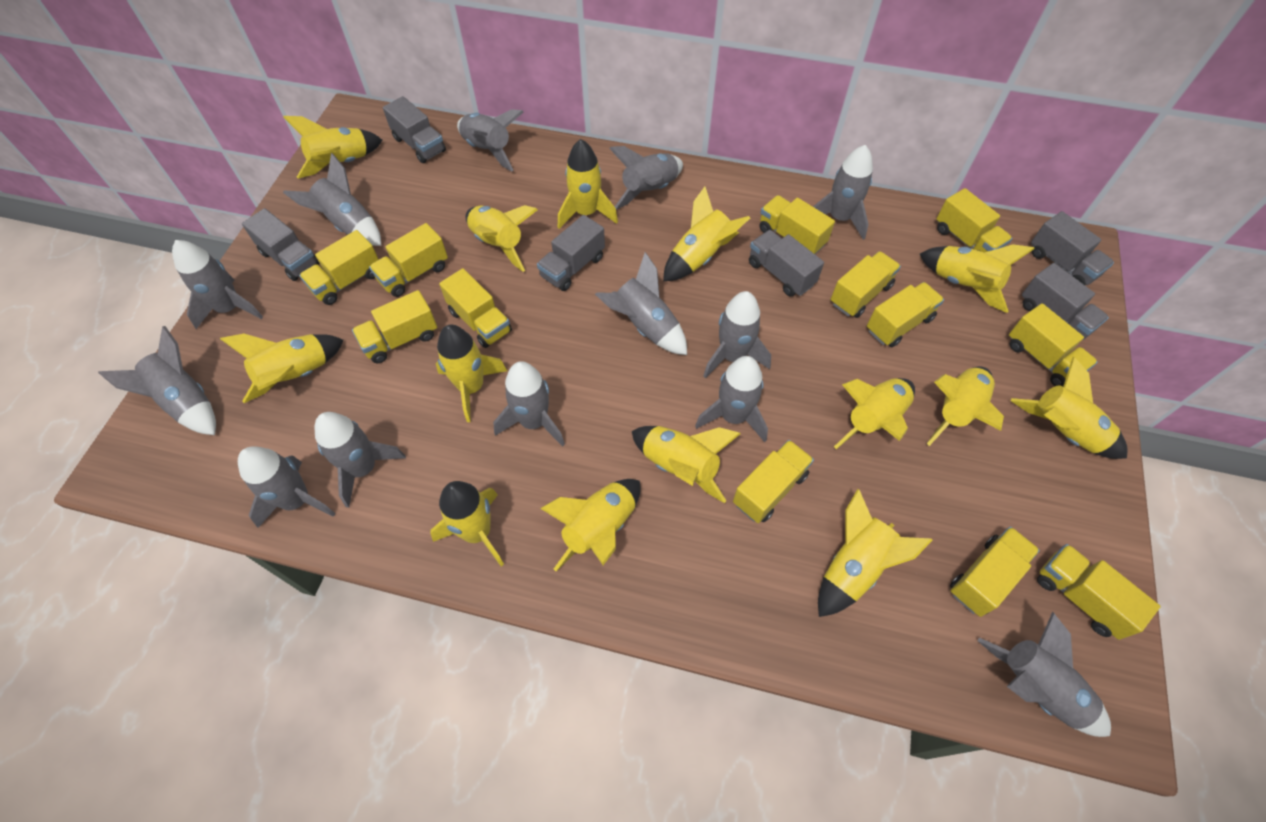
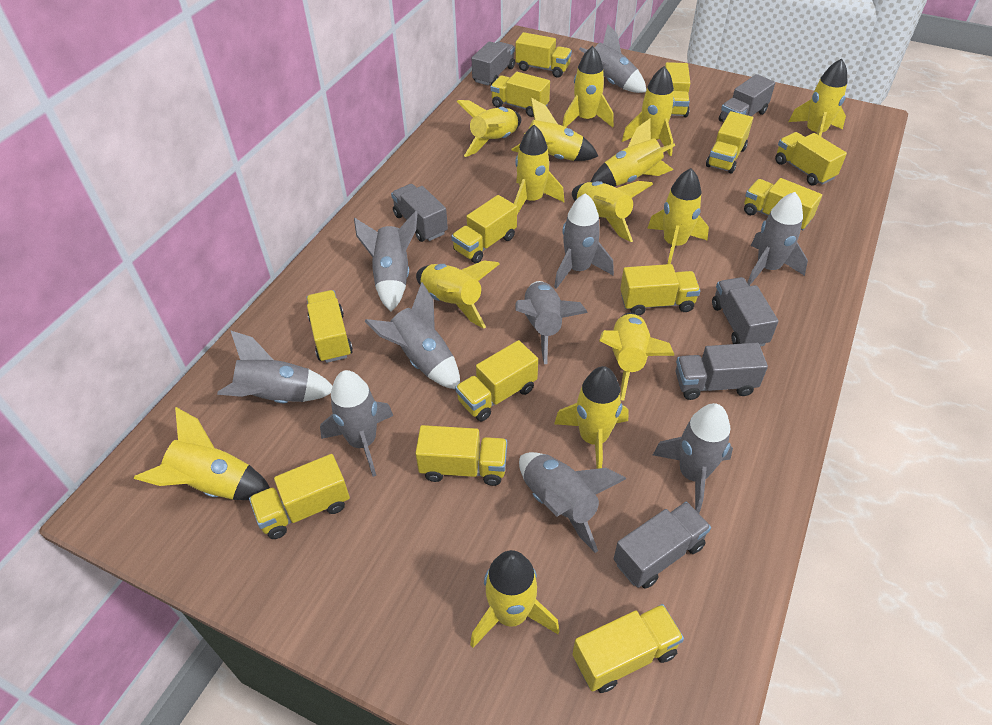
grey rocket: [98,326,216,435] [172,240,263,329] [238,446,336,528] [283,153,381,246] [315,412,406,508] [457,109,523,172] [493,361,565,447] [595,252,687,355] [609,146,683,210] [695,356,768,442] [703,291,771,378] [813,145,873,240] [977,611,1111,737] = 13 -> [217,330,333,403] [320,370,393,477] [354,211,418,311] [365,282,460,389] [515,281,588,364] [519,452,626,553] [554,193,614,289] [579,24,646,93] [653,403,733,513] [747,192,808,286] = 10
yellow truck: [299,230,379,305] [352,290,437,363] [369,223,448,297] [439,268,512,348] [733,440,814,523] [759,195,835,254] [831,251,901,318] [867,282,944,347] [936,188,1013,253] [950,527,1040,617] [1009,303,1098,386] [1037,544,1161,640] = 12 -> [249,454,350,539] [306,290,353,363] [415,425,507,486] [451,195,517,263] [455,340,538,422] [490,72,550,117] [515,32,572,77] [573,604,684,693] [620,264,700,315] [665,62,690,117] [706,111,753,173] [744,178,822,230] [775,132,847,185] = 13

